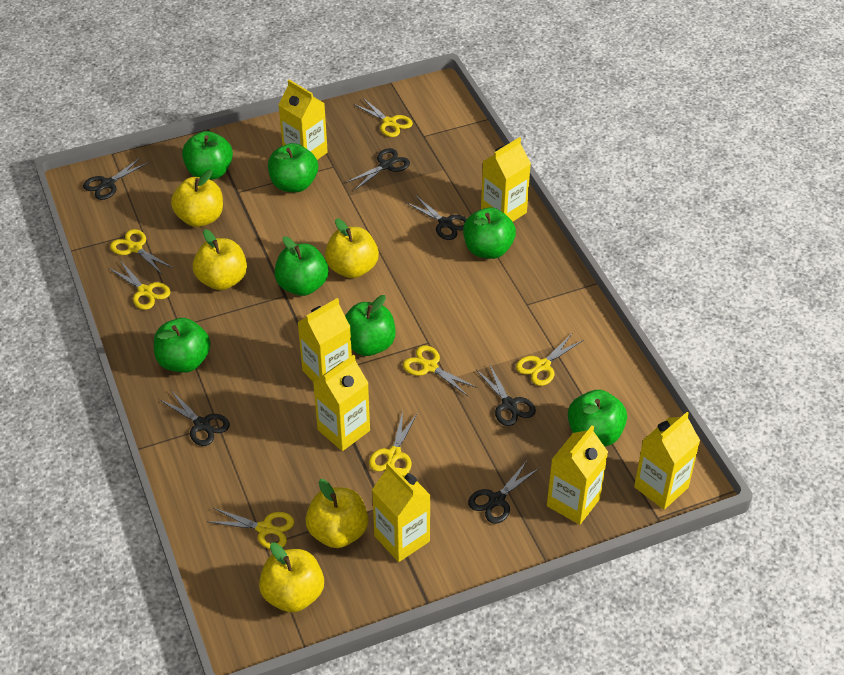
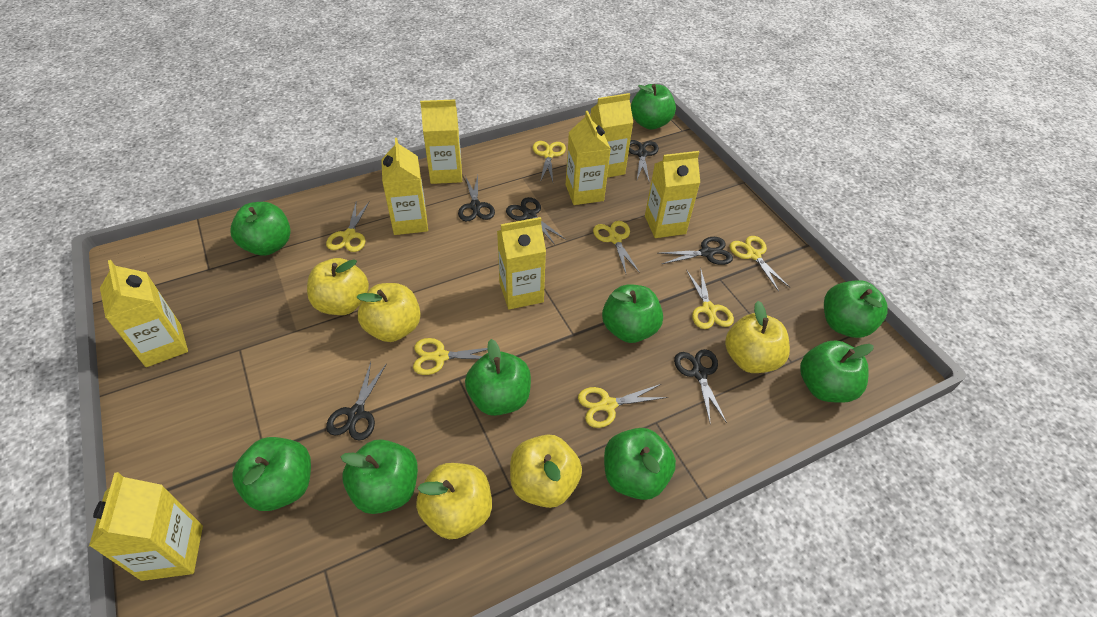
green apple: [154,318,211,373] [182,131,233,180] [268,143,318,192] [274,236,329,296] [345,295,395,356] [463,208,516,259] [568,390,627,447] = 7 -> [230,202,291,256] [232,437,311,511] [341,439,418,514] [465,339,531,416] [602,284,663,343] [604,428,676,500] [631,84,676,130] [800,341,874,403] [824,280,888,338] = 9
yellow carton: [278,80,328,160] [297,298,352,382] [313,354,370,451] [372,462,431,562] [481,137,531,222] [547,425,608,525] [634,412,700,510] = 7 -> [89,472,203,581] [100,260,188,367] [381,138,428,235] [420,99,462,184] [497,217,546,309] [566,111,611,205] [590,93,633,178] [645,151,700,238] = 8

